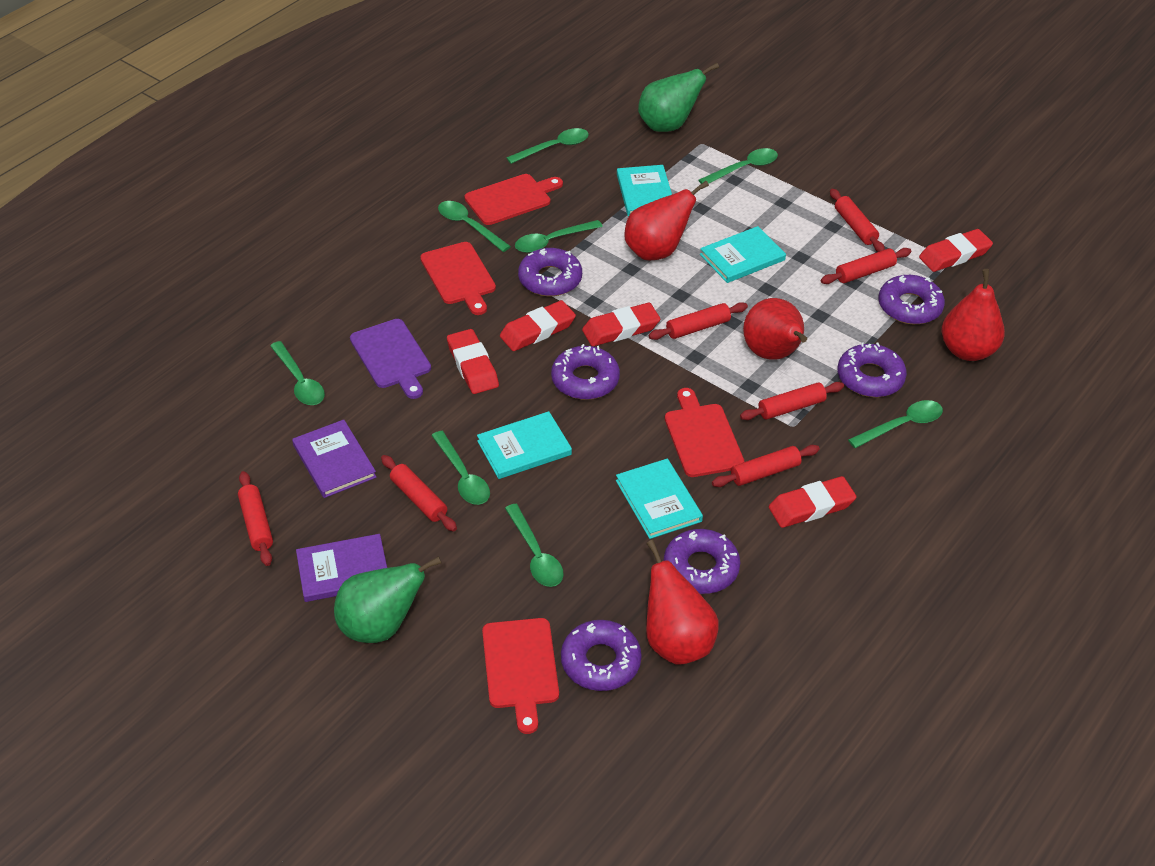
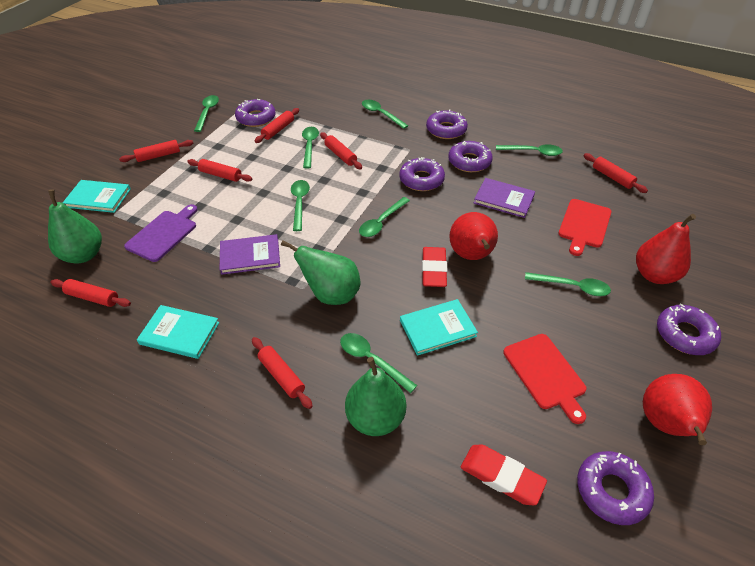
green pear: [334,556,442,643] [638,63,719,132] = 2 -> [48,189,102,264] [281,240,360,305] [345,357,406,436] = 3
red cutting board: [420,242,496,315] [464,174,563,225] [482,618,559,734] [665,388,745,477] = 4 -> [503,334,587,424] [558,199,611,256] = 2
red eraser: [447,329,499,394] [500,300,576,351] [582,303,660,346] [769,476,857,528] [919,229,993,272] = 5 -> [422,247,447,287] [461,445,547,505] = 2
red pear: [624,181,709,260] [646,540,719,665] [743,298,807,360] [941,269,1005,361] = 4 -> [449,212,498,260] [636,214,696,284] [643,374,712,445] = 3
turquoise book: [477,411,572,479] [616,459,703,539] [617,165,672,217] [700,226,786,283] = 4 -> [63,180,131,213] [137,305,219,359] [400,299,478,356] = 3

